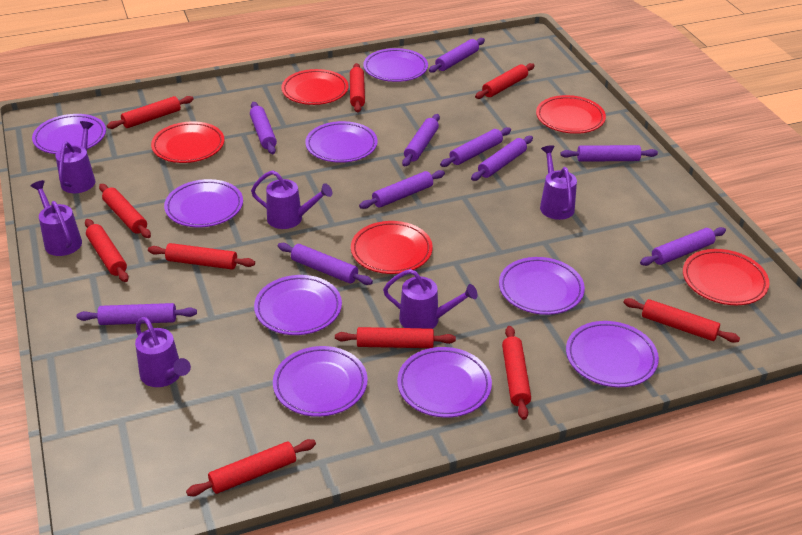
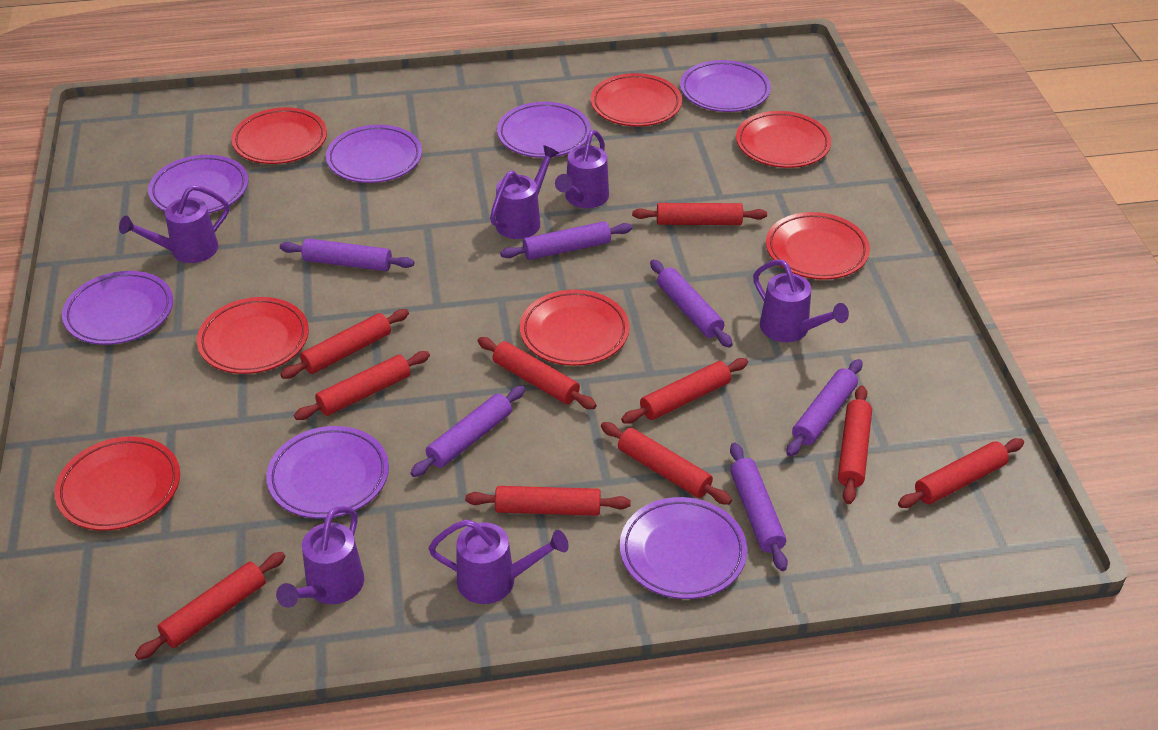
purple plate: [32,114,106,154] [164,179,243,227] [254,275,342,335] [273,346,368,417] [305,121,378,163] [363,48,428,82] [397,347,492,418] [499,257,585,315] [566,321,659,387] = 9 -> [62,271,173,345] [148,155,249,213] [266,426,389,519] [326,125,422,183] [497,102,591,158] [620,497,747,599] [680,60,771,112] = 7
purple rolling pin: [77,303,197,325] [250,102,277,154] [278,243,373,285] [359,170,445,209] [402,114,440,166] [429,38,485,73] [440,127,511,167] [471,136,533,181] [560,145,658,162] [640,227,726,266] = 10 -> [280,238,414,271] [410,386,525,477] [500,221,632,260] [650,259,733,348] [730,443,788,571] [786,359,862,456] = 6
red plate: [151,121,224,163] [281,69,349,105] [351,221,433,274] [536,95,606,134] [683,249,769,305] = 5 -> [54,437,180,531] [197,297,309,374] [231,107,327,164] [520,290,630,366] [591,73,682,127] [736,111,831,168] [766,212,870,280] = 7

